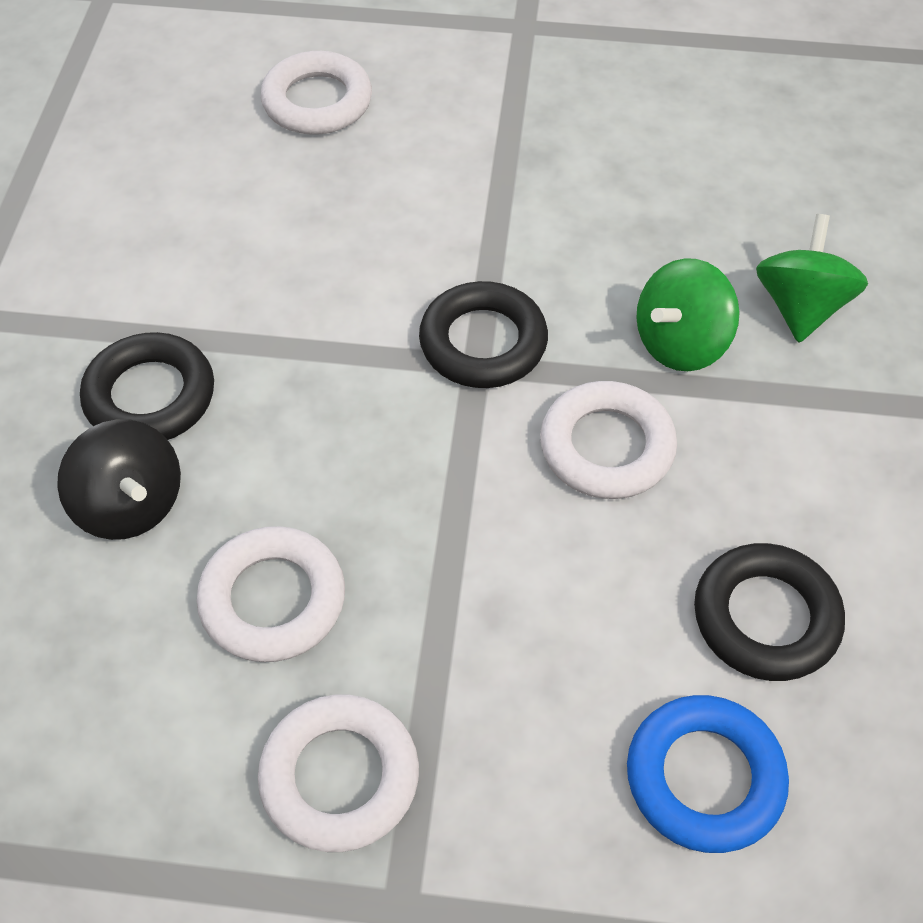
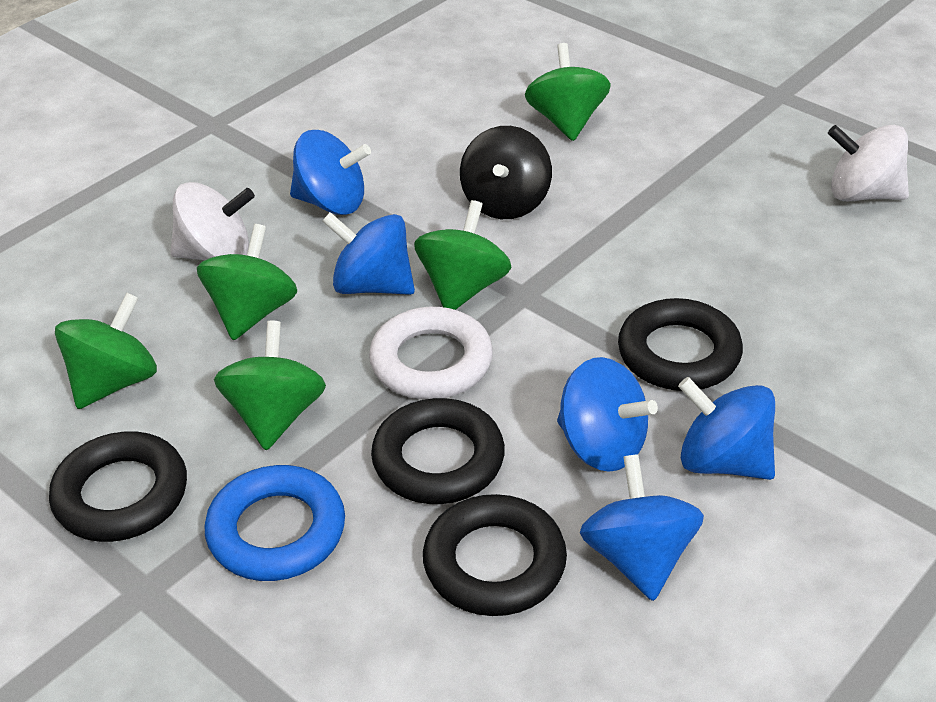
black ring: [80,332,214,440] [419,281,548,388] [694,543,845,681] = 3 -> [49,432,187,542] [371,398,505,504] [423,494,567,616] [618,298,743,391] = 4
blue spinning top: none = 0 -> [290,130,371,215] [322,212,415,295] [557,357,658,472] [580,454,704,601] [678,377,775,480] = 5
green spinning top: [636,258,740,371] [756,214,868,343] = 2 -> [55,292,157,409] [197,224,297,340] [214,321,326,450] [414,200,512,310] [525,43,611,141] = 5
white ring: [197,526,345,662] [258,694,419,852] [260,51,372,135] [540,381,677,499] = 4 -> [369,307,493,399] = 1
white spinning top: none = 0 -> [170,182,255,260] [828,125,909,201] = 2

